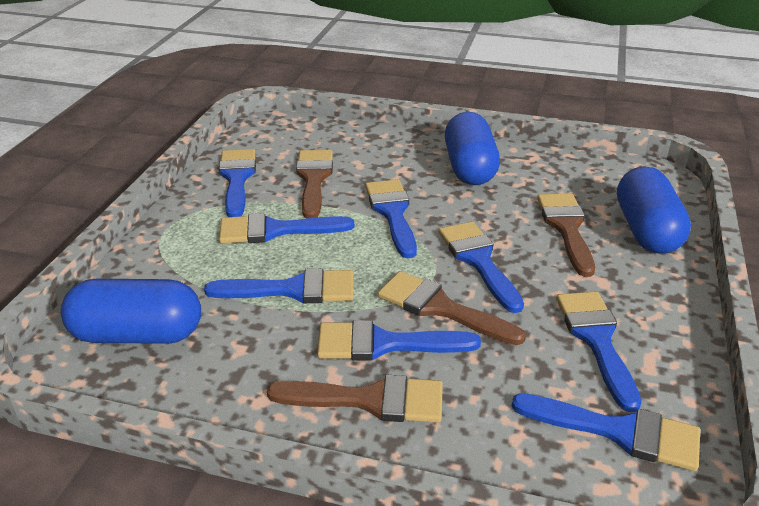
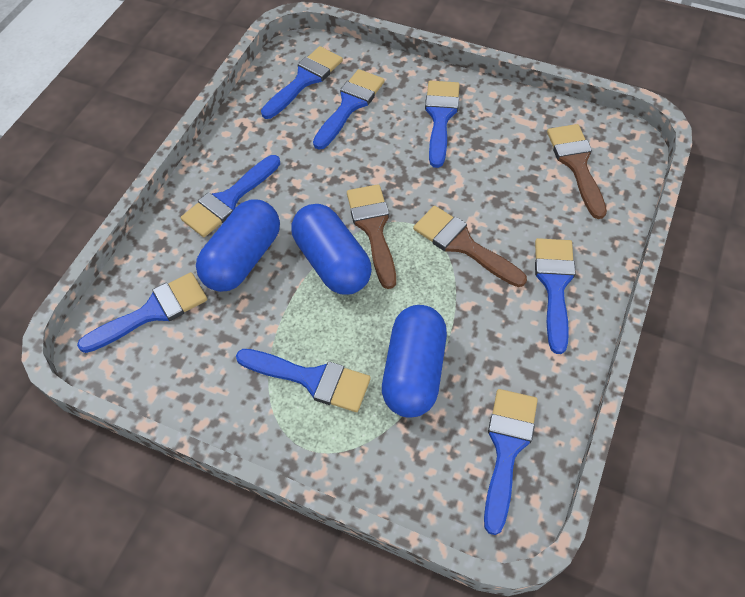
brown brush: [267,375,443,423] [296,150,333,218] [378,271,526,345] [537,193,595,277] = 4 -> [347,184,396,289] [413,206,527,287] [547,124,607,219] = 3

